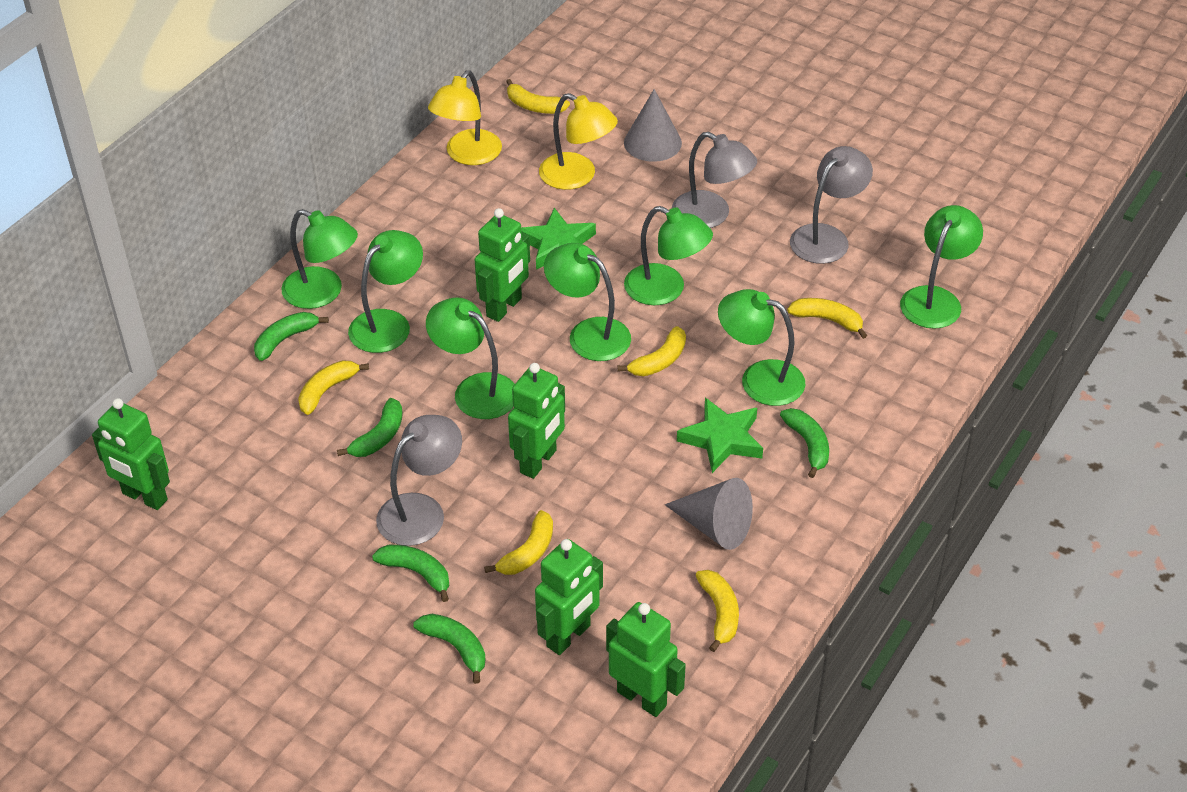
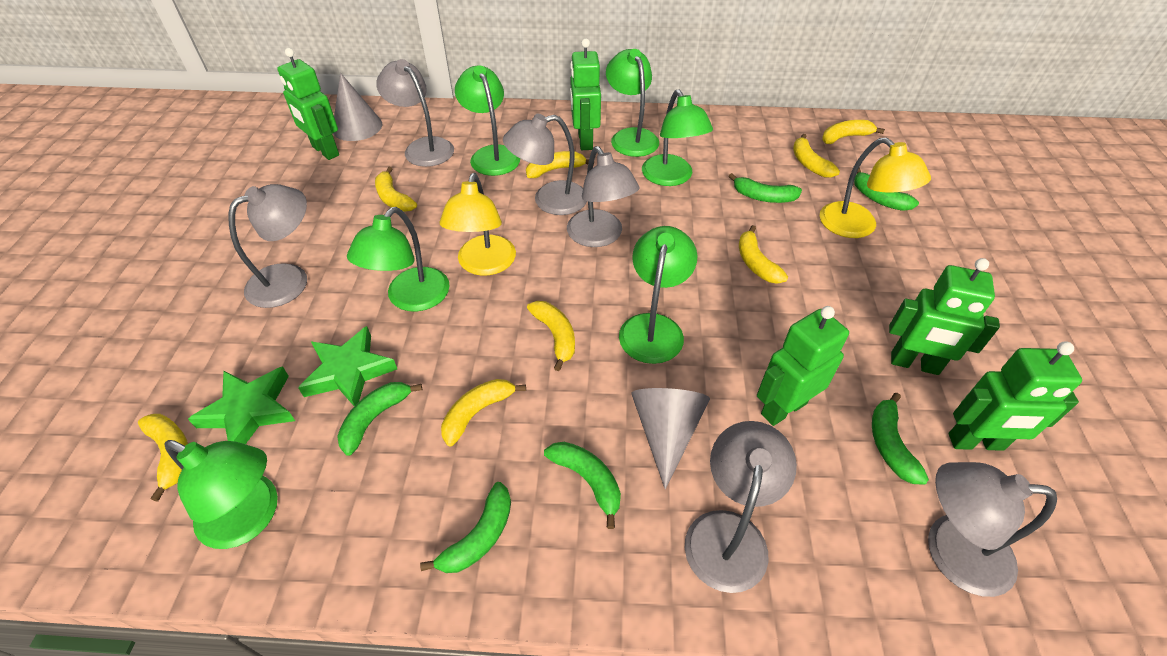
green banana: [254,312,329,361] [337,398,403,457] [372,545,449,602] [413,614,486,684] [780,408,829,478] = 5 -> [337,382,422,456] [420,482,511,573] [544,442,621,529] [729,173,802,203] [854,167,919,211] [872,393,929,485] = 6
green lamp: [281,209,358,309] [348,230,423,353] [426,297,515,419] [544,243,631,361] [624,206,713,305] [718,289,805,406] [900,205,983,329] = 7 -> [164,440,278,549] [347,207,450,311] [455,65,520,176] [606,49,659,157] [619,226,697,364] [642,89,713,186] = 6
grey lamp: [376,415,462,546] [672,132,757,228] [790,146,873,264] = 3 -> [228,184,307,308] [376,59,454,167] [503,114,587,215] [567,146,640,247] [685,421,797,593] [928,462,1057,597] = 6
yellow banana: [298,360,369,415] [484,510,553,575] [506,79,570,114] [618,326,686,376] [695,570,739,652] [787,298,867,339] = 6 -> [138,414,188,502] [375,167,417,212] [441,379,526,446] [526,151,594,178] [527,301,575,371] [739,225,788,284] [793,134,840,178] [822,120,885,144] = 8

